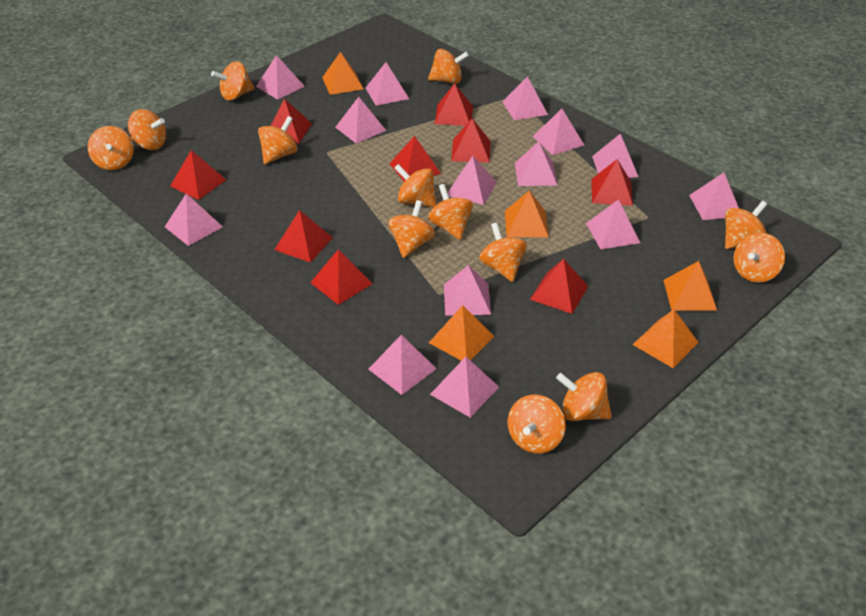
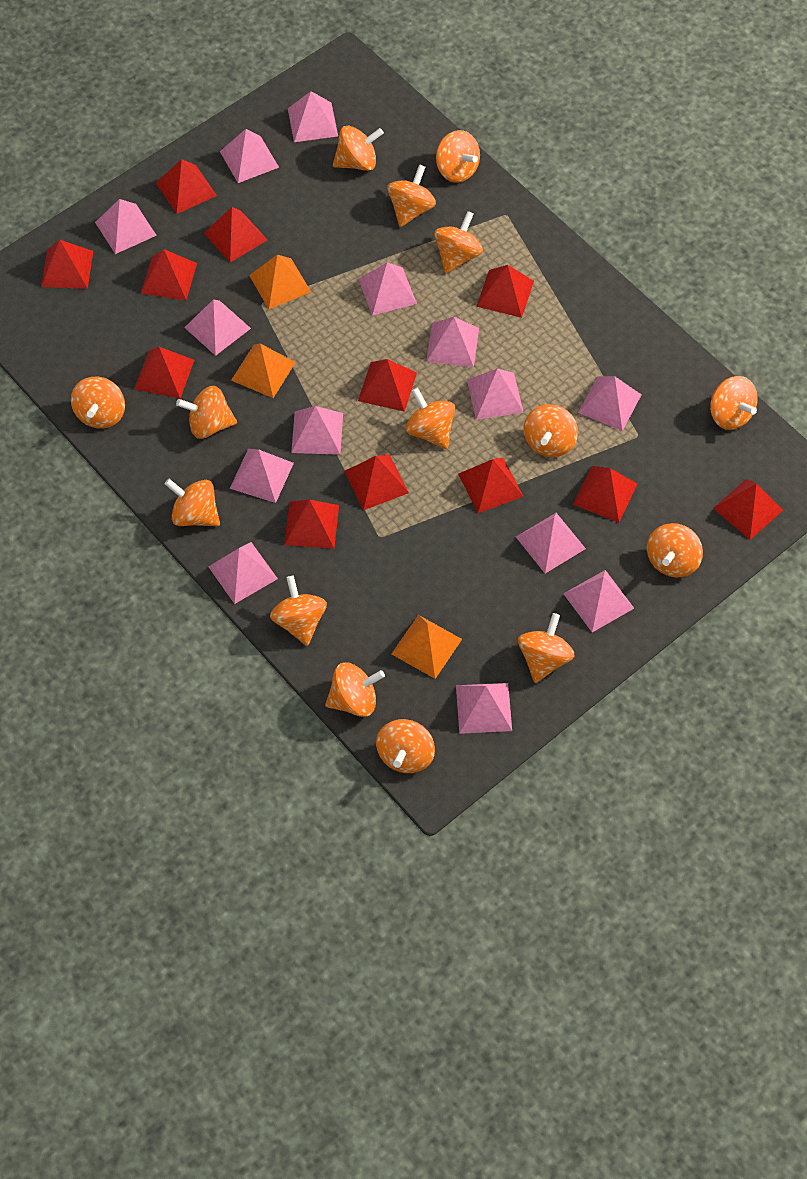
orange pyramid: [322,52,364,95] [429,305,494,361] [505,190,549,237] [632,310,699,368] [664,261,717,311] = 5 -> [231,343,296,398] [249,255,311,309] [391,615,462,679] = 3
orange spinning top: [87,126,134,170] [128,109,166,150] [211,61,254,101] [258,116,297,164] [388,200,435,258] [395,164,436,208] [428,49,469,84] [428,184,473,240] [479,223,527,282] [508,395,566,454] [556,372,612,421] [725,201,767,249] [733,232,785,283] = 13 -> [71,377,125,429] [165,479,220,526] [176,386,237,439] [270,576,327,646] [325,662,385,717] [333,126,384,171] [376,719,435,773] [387,164,436,227] [406,387,455,449] [434,211,483,274] [436,130,480,183] [518,613,575,683] [523,404,578,457] [647,523,703,578] [710,376,758,430] = 15
red pyramid: [170,150,226,200] [271,98,312,144] [274,210,333,263] [310,249,373,305] [390,136,441,182] [435,83,473,126] [451,118,490,163] [530,259,588,314] [591,159,633,206] = 9 -> [41,240,93,289] [134,347,194,399] [141,249,197,300] [156,159,217,214] [204,207,267,263] [284,500,339,549] [344,454,409,510] [358,359,417,412] [458,458,524,513] [476,265,534,318] [573,466,637,523] [713,479,783,540] = 12

